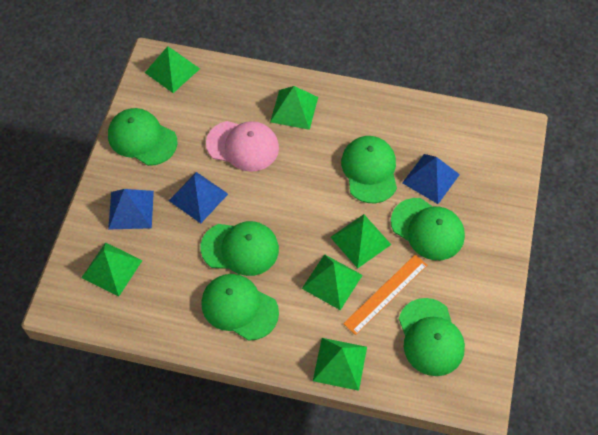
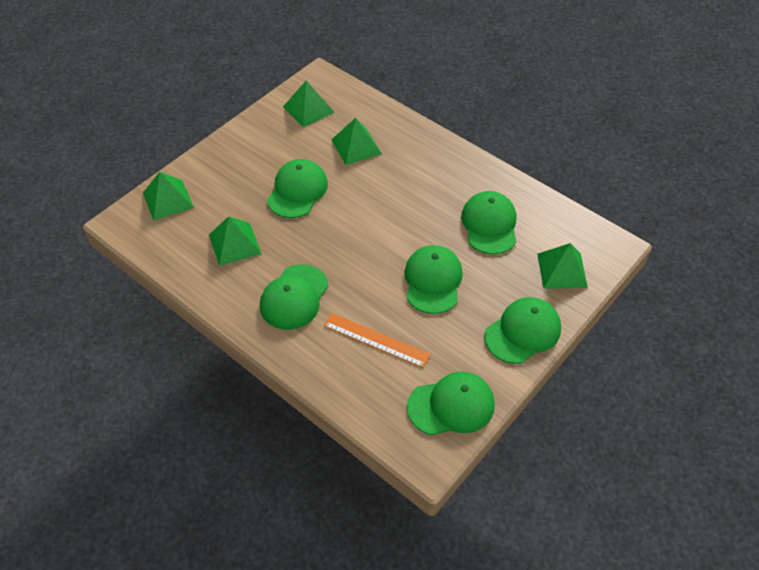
blue pyramid: [108,189,154,229] [169,172,228,223] [402,154,460,204] = 3 -> none = 0
green pyramid: [81,242,143,296] [145,46,200,93] [270,86,318,130] [302,254,363,310] [313,338,367,391] [330,214,391,269] = 6 -> [143,172,194,221] [209,216,261,266] [283,81,335,127] [331,118,382,165] [538,243,588,289] = 5
pink cap: [206,121,279,172] = 1 -> none = 0

